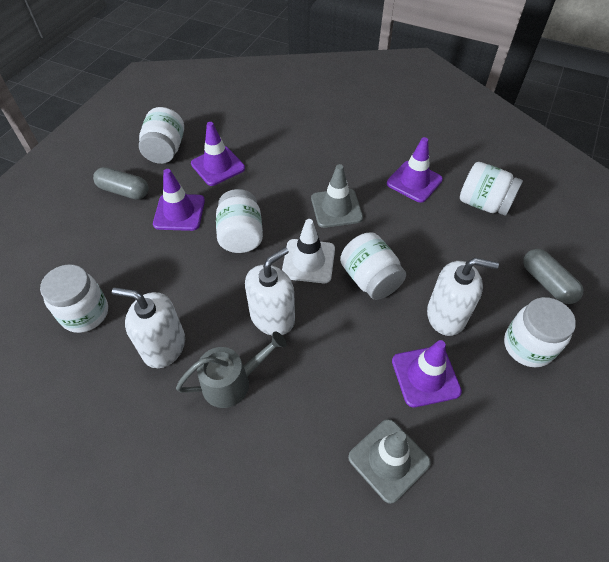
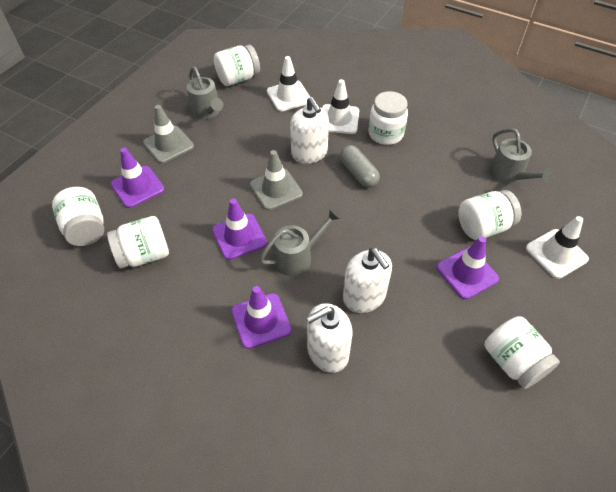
grey capsule: [93,167,148,200] [523,249,583,304] = 2 -> [340,145,380,188] = 1
grey watering can: [176,331,287,408] = 1 -> [187,67,223,119] [259,208,341,276] [489,128,554,184] = 3
white traffic cone: [282,219,335,283] = 1 -> [267,56,310,111] [322,79,359,134] [526,216,589,279] = 3

